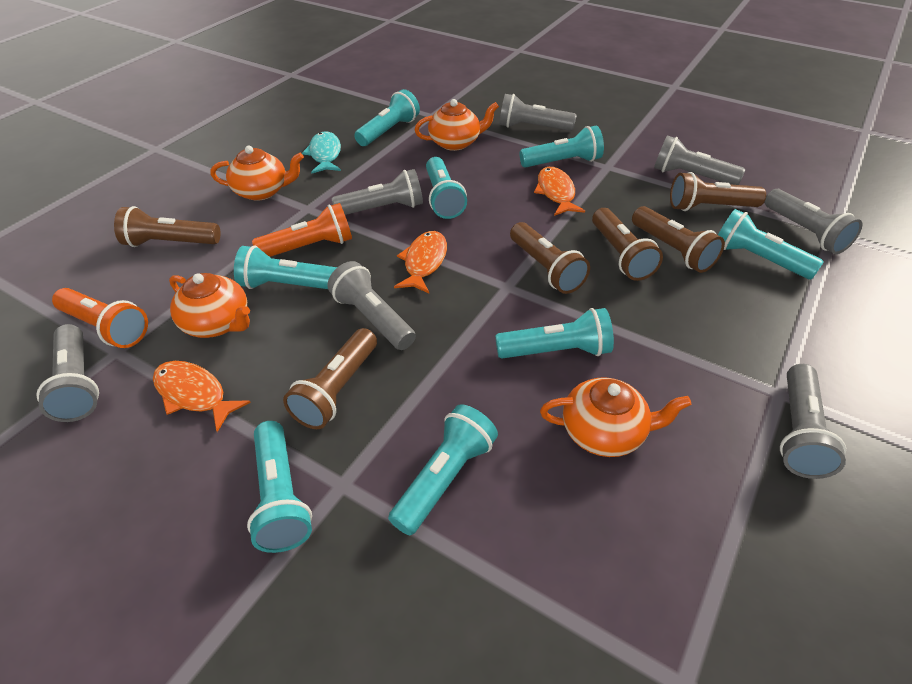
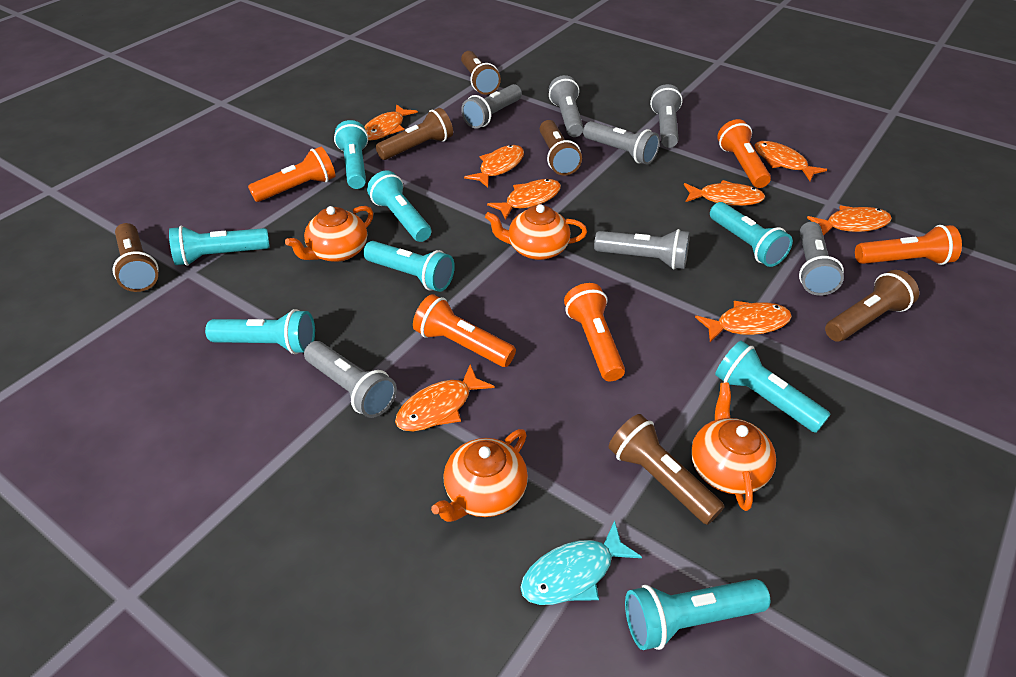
orange fish: [153,361,251,432] [394,231,447,293] [534,167,585,216] = 3 -> [364,104,418,140] [395,364,495,432] [464,145,524,188] [487,179,561,220] [684,180,765,206] [695,301,792,342] [754,141,827,181] [807,206,892,236] = 8
orange flashlight: [52,288,148,348] [252,203,352,257] = 2 -> [248,147,335,202] [413,294,516,367] [564,283,625,381] [717,119,771,188] [855,225,962,265] = 5

